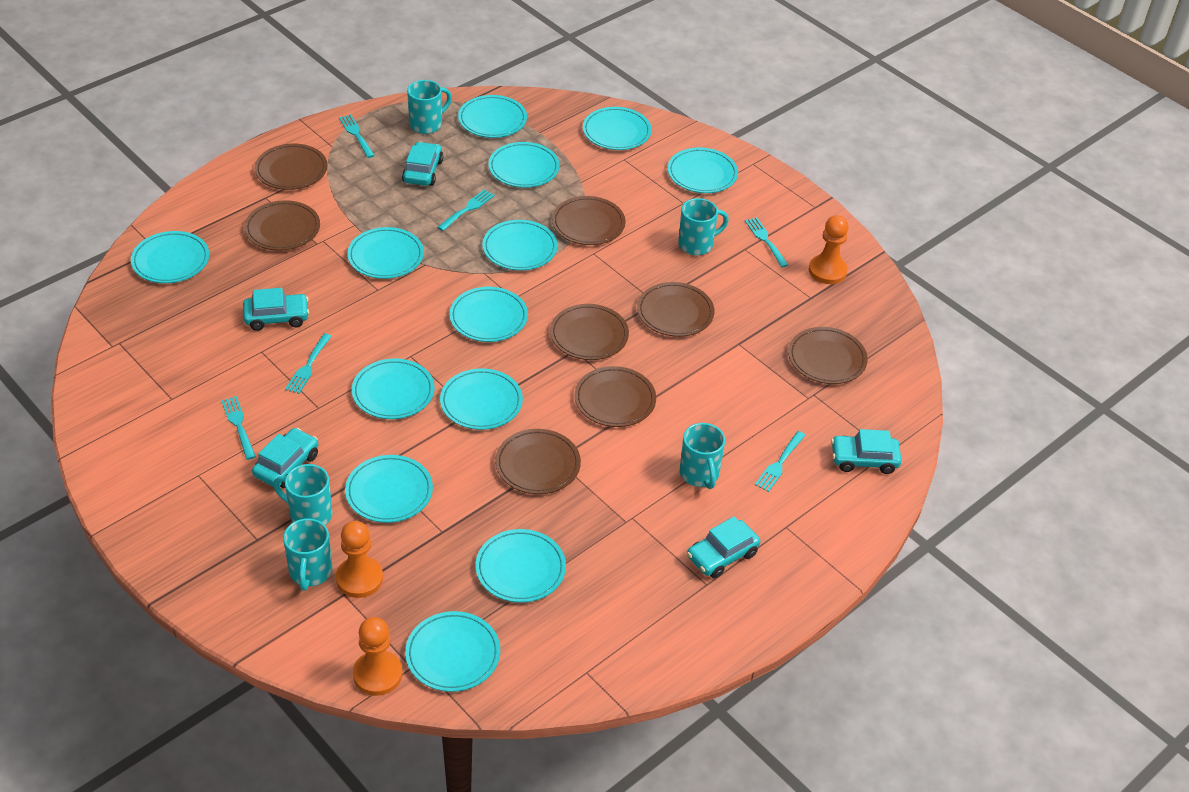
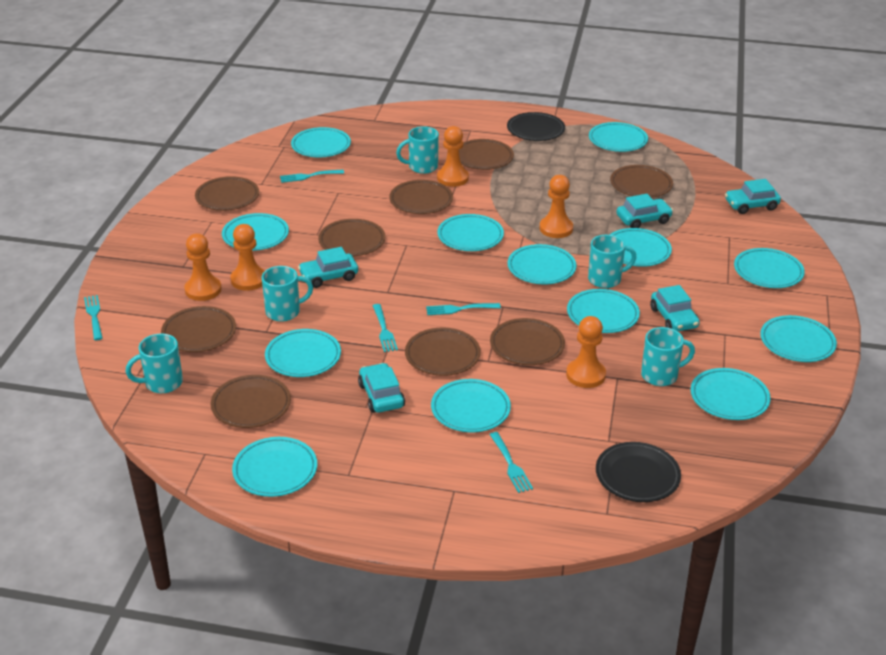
black plate: none = 0 -> [507,112,565,141] [596,442,681,502] = 2
brown plate: [244,200,320,251] [255,144,328,190] [495,429,581,494] [550,304,629,360] [552,196,626,245] [574,366,656,427] [637,282,715,337] [788,327,868,384] = 8 -> [161,306,236,352] [195,176,259,211] [211,375,291,428] [318,219,385,256] [389,180,453,214] [405,327,481,376] [459,139,514,170] [490,318,565,365] [610,165,673,198] = 9
orange pawn: [336,521,383,598] [353,617,402,696] [809,215,849,284] = 3 -> [184,233,222,301] [230,224,265,291] [437,126,469,187] [539,175,573,238] [566,316,606,388] = 5
turquoise fork: [221,396,256,460] [285,333,332,394] [339,114,375,158] [437,189,495,231] [745,217,788,267] [755,431,806,492] = 6 -> [84,295,103,340] [280,169,344,183] [373,304,398,352] [426,303,501,315] [489,432,533,493] = 5

